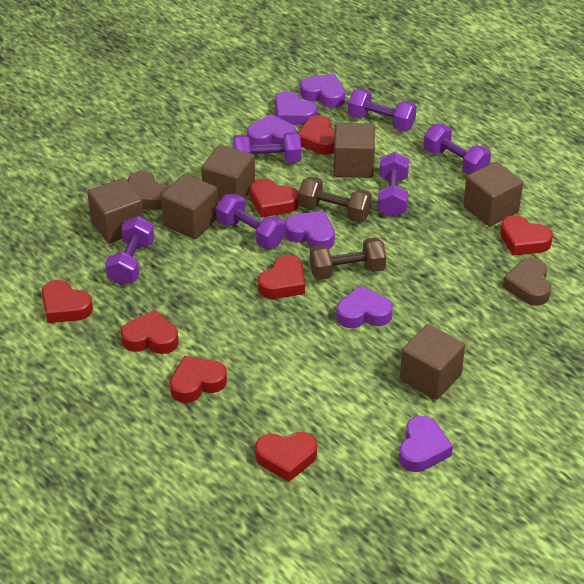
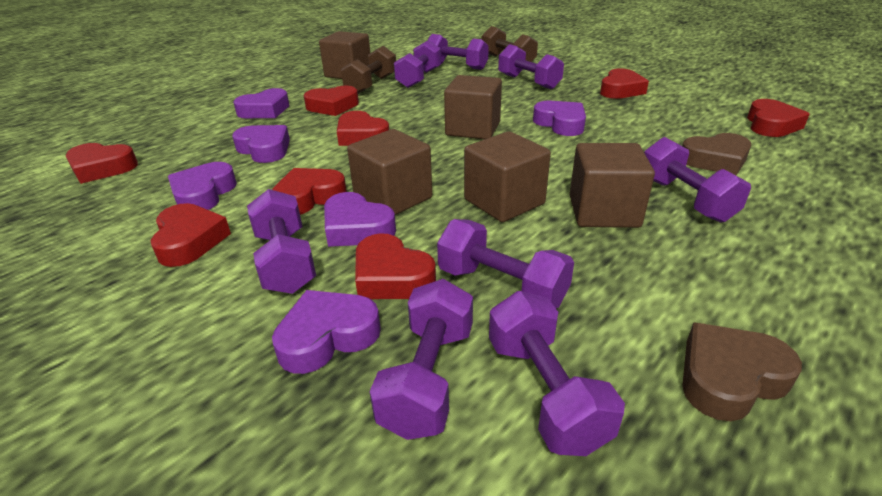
brown cube: [87,178,144,243] [161,174,218,239] [201,145,255,202] [333,123,375,178] [400,324,465,400] [463,162,523,227] = 6 -> [319,31,370,79] [347,129,432,215] [444,75,502,139] [464,131,551,222] [570,143,655,228] = 5
purple dumbbell: [105,216,155,285] [216,194,286,249] [233,132,301,163] [348,89,417,131] [378,152,409,217] [424,124,491,175] = 6 -> [247,189,316,294] [370,279,473,440] [394,40,441,88] [428,34,489,70] [437,219,574,308] [489,291,625,456] [498,44,564,90] [644,137,751,223] = 8

